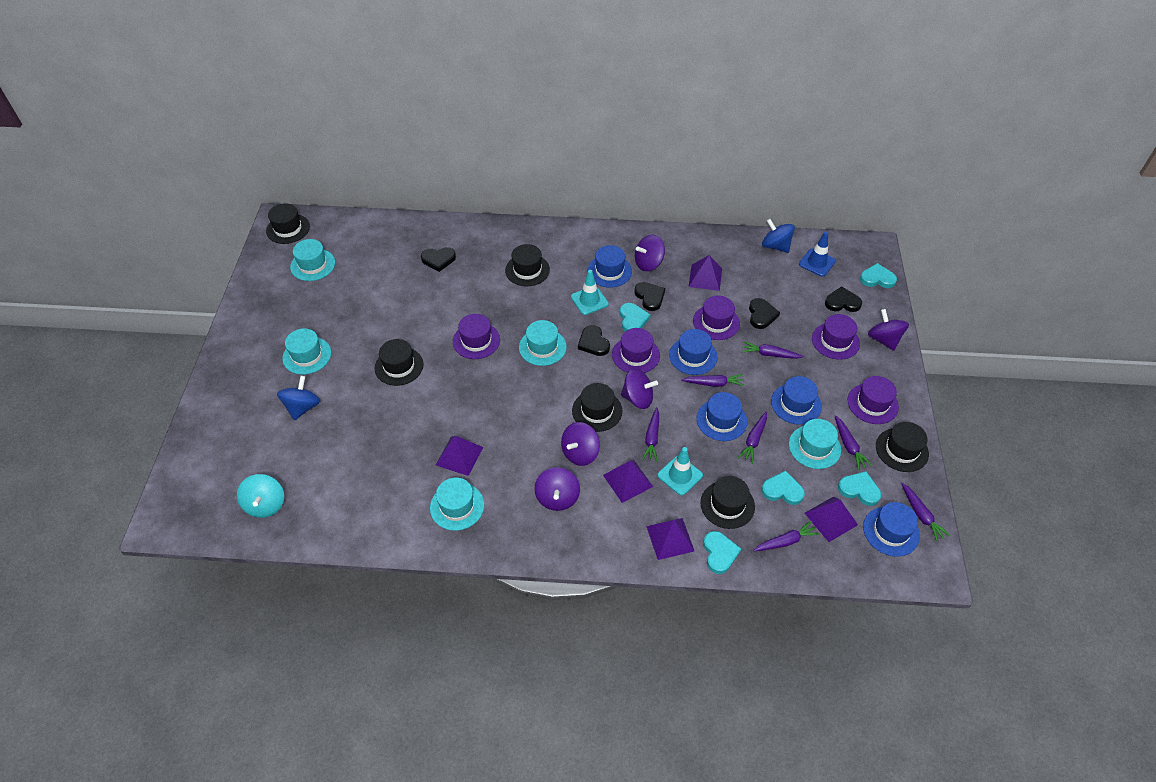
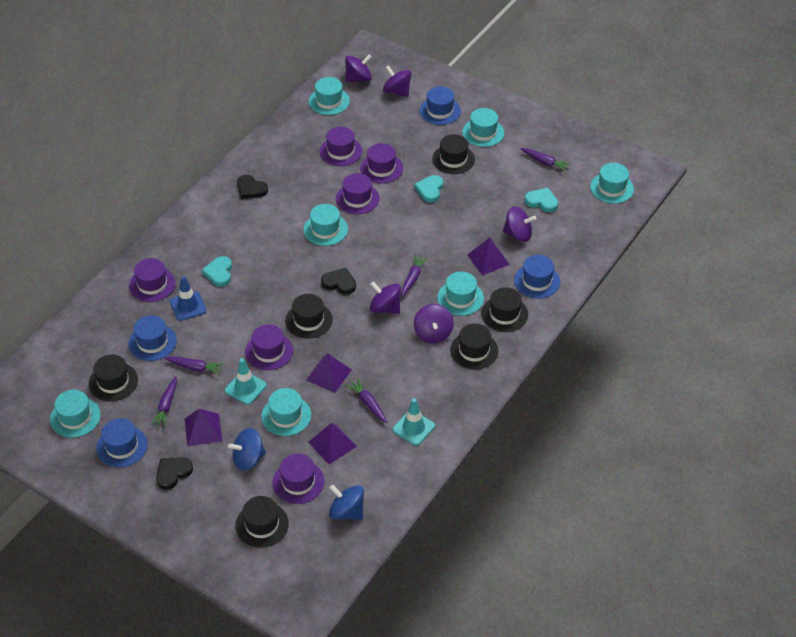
black heart: [421,247,456,272] [578,325,610,356] [634,282,665,311] [749,298,780,329] [825,286,862,312] = 5 -> [156,457,193,490] [237,175,268,199] [321,268,356,294] = 3
blue hat: [587,245,632,288] [669,329,717,375] [696,392,747,441] [771,376,822,425] [863,502,920,557] = 5 -> [96,418,148,467] [128,315,177,361] [419,86,461,125] [514,255,560,299] = 4
purple carrot: [642,407,659,462] [682,374,745,387] [738,412,767,464] [742,341,803,359] [753,521,820,551] [835,415,872,470] [902,483,950,542] = 7 -> [151,376,177,427] [164,356,224,375] [346,378,388,423] [401,254,428,297] [520,148,571,172] = 5
purple hat: [453,314,500,359] [612,328,660,373] [693,296,740,340] [812,314,860,360] [848,376,899,424] = 5 -> [129,258,176,302] [245,324,293,370] [272,454,324,504] [320,127,362,166] [336,173,380,214] [360,143,403,183] = 6
purple pyramid: [436,436,483,476] [603,460,653,503] [646,518,694,560] [689,255,722,291] [805,496,858,542] = 5 -> [185,409,222,447] [306,353,352,393] [309,423,357,464] [467,238,510,275] = 4
turquoise hat: [282,328,331,375] [290,239,335,281] [430,478,484,531] [519,320,567,366] [789,419,841,469] = 5 -> [50,390,101,438] [261,388,311,436] [303,204,348,246] [309,77,350,115] [437,272,484,316] [462,108,504,147] [590,163,634,204] = 7
turquoise heart: [620,303,651,331] [703,531,741,574] [761,471,805,505] [838,471,881,506] [860,263,897,288] = 5 -> [202,256,232,287] [414,175,443,203] [524,188,558,212] = 3
turquoise spinning top: [237,474,284,518] = 1 -> none = 0

